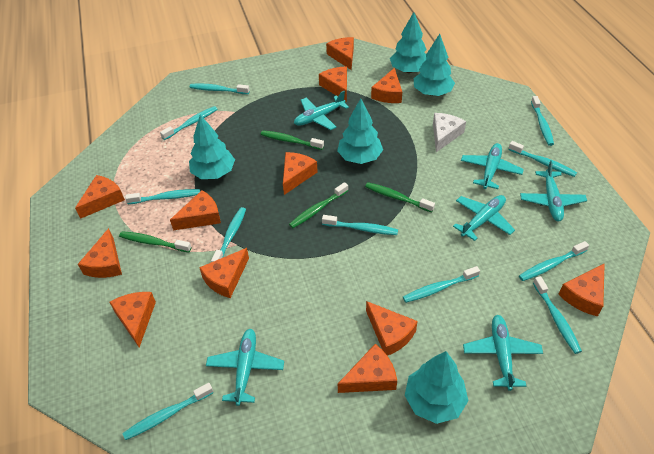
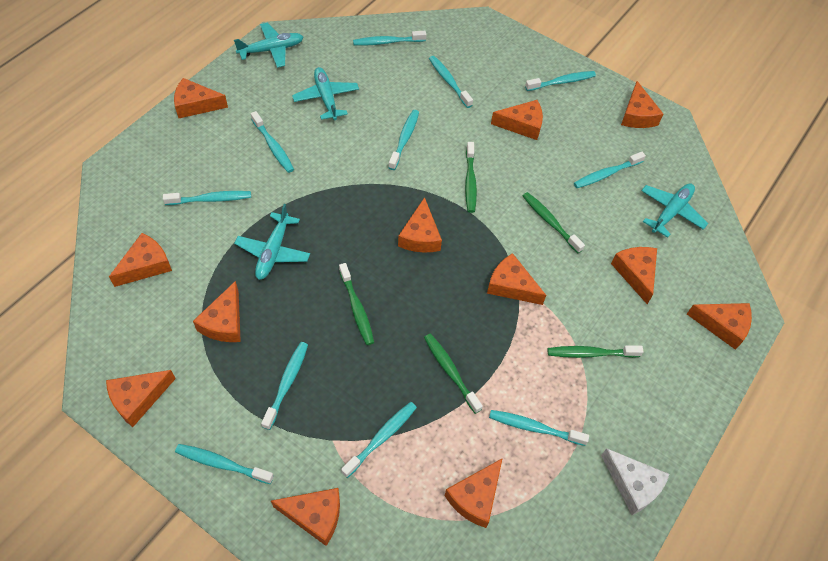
green toothbrush: [119,231,192,252] [260,130,324,150] [289,182,348,228] [365,182,435,213] = 4 -> [339,263,374,345] [424,334,483,414] [465,142,477,213] [523,192,585,253] [548,345,644,358] = 5
turquoise plane: [206,329,284,406] [294,91,349,130] [453,195,515,241] [461,143,524,189] [463,315,543,391] [520,160,587,222] = 6 -> [234,23,303,68] [234,204,310,280] [292,67,359,120] [641,183,708,238] = 4
turquoise tree: [189,115,235,179] [337,99,383,164] [390,12,427,73] [404,351,468,424] [414,34,455,96] = 5 -> none = 0

